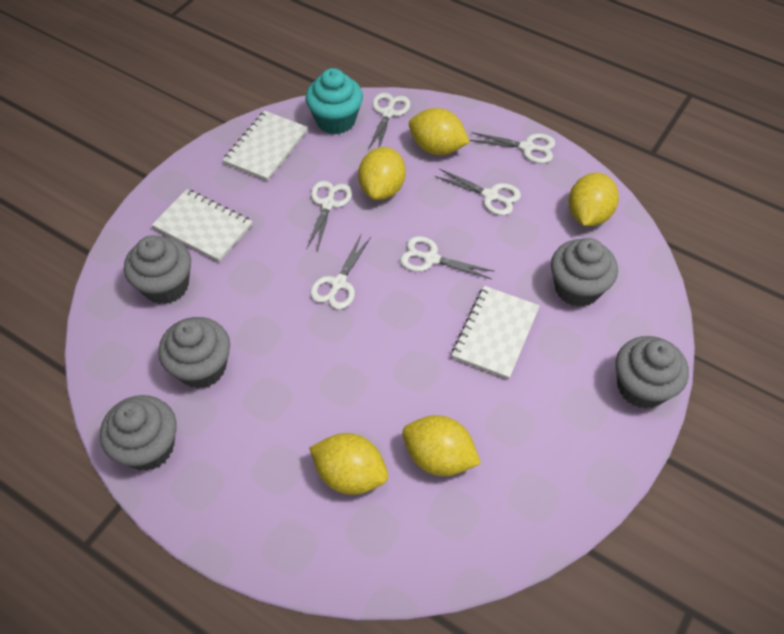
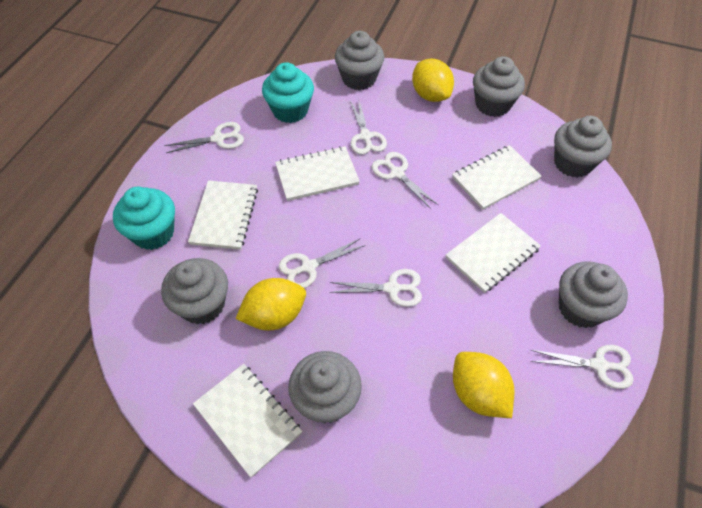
grey cupcake: [100,395,176,471] [124,235,191,304] [158,317,230,389] [551,238,618,307] [615,336,689,409] = 5 -> [161,258,228,325] [288,351,362,423] [335,31,384,90] [473,56,525,117] [554,116,612,178] [559,262,628,328] = 6
turquoise cupcake: [306,68,363,135] = 1 -> [113,187,175,250] [262,62,314,123] = 2
white notebook: [152,189,252,262] [223,111,308,181] [452,286,540,379] = 3 -> [188,180,258,250] [193,364,302,478] [275,146,360,201] [446,213,541,293] [452,145,542,210] = 5
yellow lemon: [309,433,388,495] [358,147,406,200] [402,415,481,476] [409,108,470,155] [569,173,619,226] = 5 -> [236,278,306,330] [412,59,454,102] [453,352,515,418] = 3

